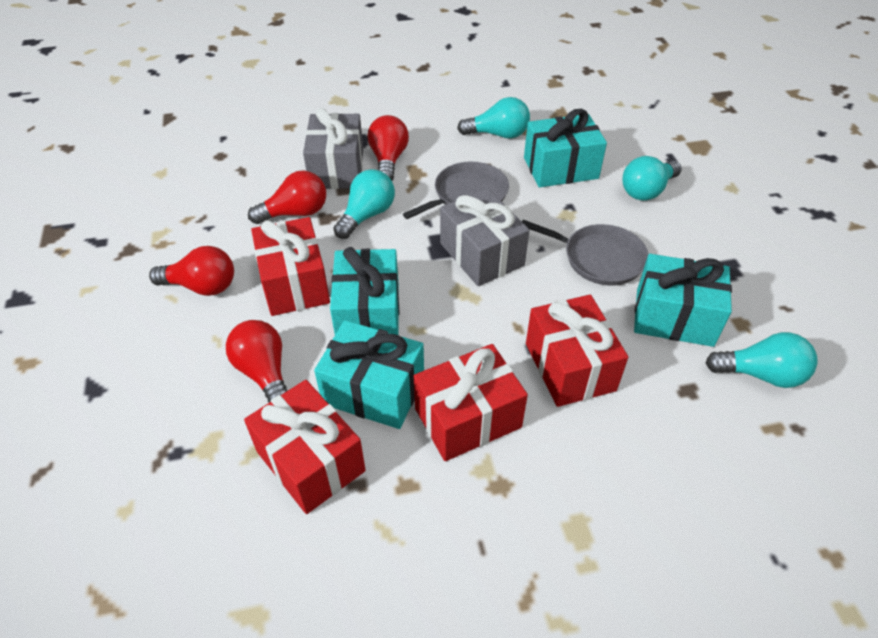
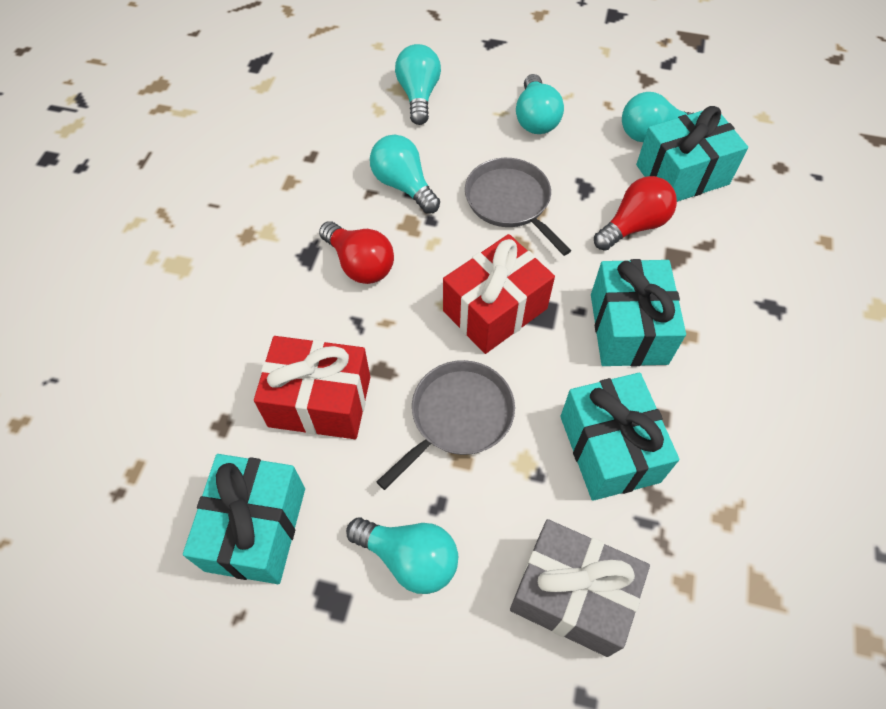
grey gift: [303,108,363,189] [440,188,529,286] = 2 -> [510,519,650,657] = 1
red gift: [244,380,366,514] [251,217,330,316] [414,344,528,461] [526,295,628,407] = 4 -> [254,336,370,439] [443,234,555,354] = 2
red light bulb: [149,246,234,296] [226,320,288,402] [248,170,326,224] [367,115,409,180] = 4 -> [319,221,394,284] [594,176,677,251] = 2
turquoise light bulb: [333,169,395,239] [457,97,530,139] [622,156,682,201] [706,332,818,388] = 4 -> [346,517,458,594] [370,135,440,214] [395,44,441,125] [516,74,564,134] [622,92,693,142] = 5

